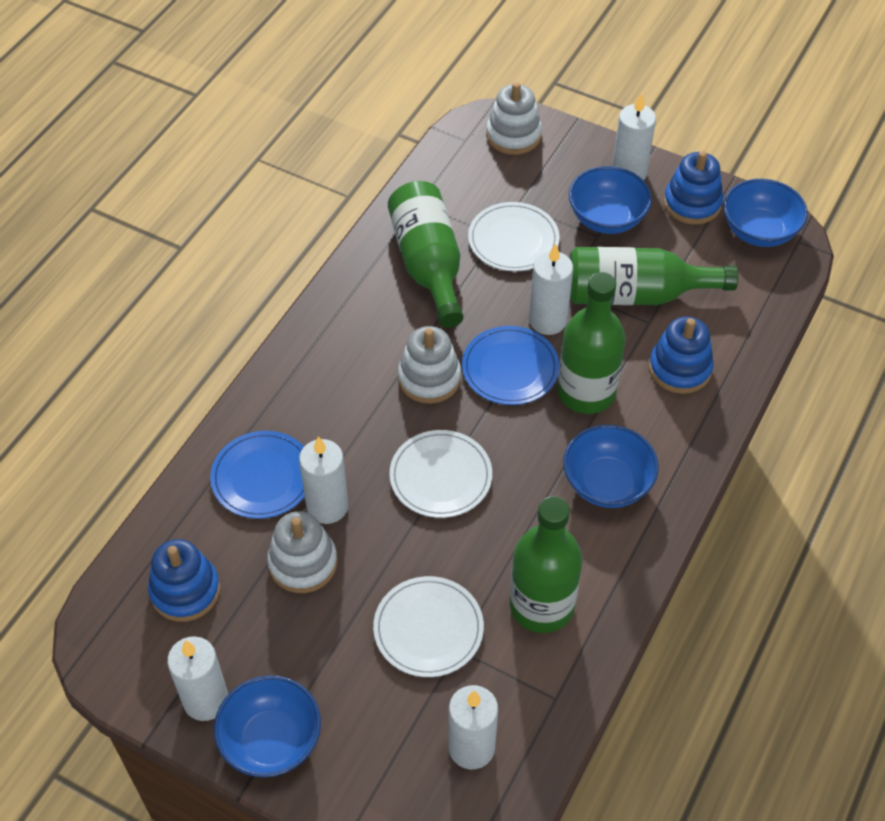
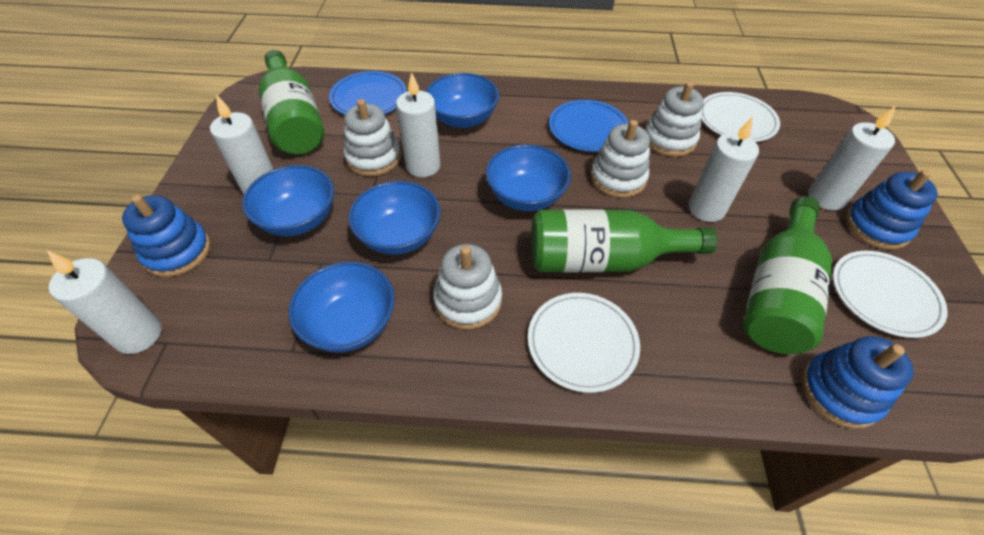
blue bowl: [214,675,321,777] [563,424,659,508] [569,166,652,234] [724,179,808,247] = 4 -> [242,165,334,236] [288,262,395,352] [348,181,441,255] [426,73,499,128] [486,144,571,211] = 5
green bottle: [388,181,463,328] [510,496,582,633] [557,272,626,414] [569,247,738,305] = 4 -> [259,50,324,155] [531,209,717,272] [743,196,832,354] = 3
white stacking toy: [267,511,337,593] [398,326,461,404] [486,82,542,155] = 3 -> [344,99,401,176] [433,244,502,330] [590,120,650,198] [645,82,704,157] = 4

